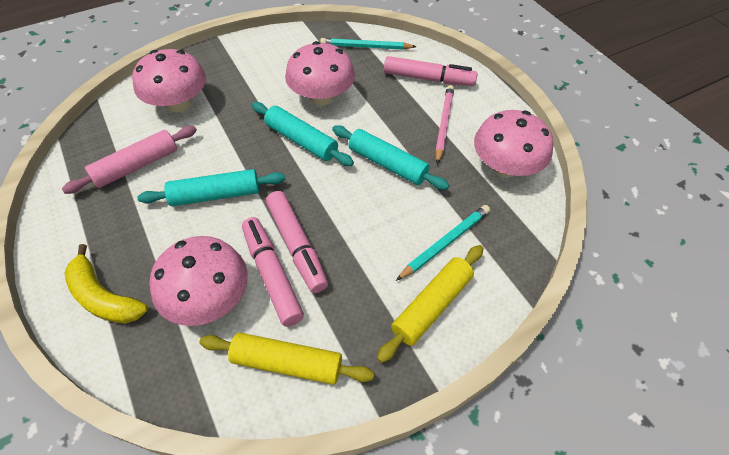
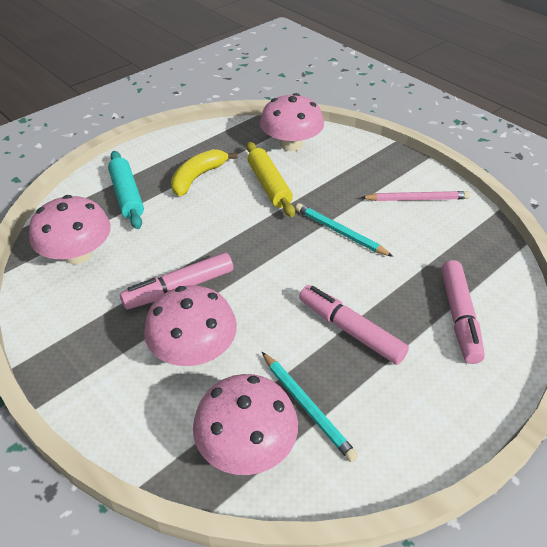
pink rolling pin: [62,126,197,194] = 1 -> none = 0
turquoise rolling pin: [137,169,285,206] [252,102,354,166] [332,125,449,190] = 3 -> [108,151,144,229] = 1
yellow rolling pin: [199,333,374,385] [377,245,484,363] = 2 -> [246,142,295,217] = 1

